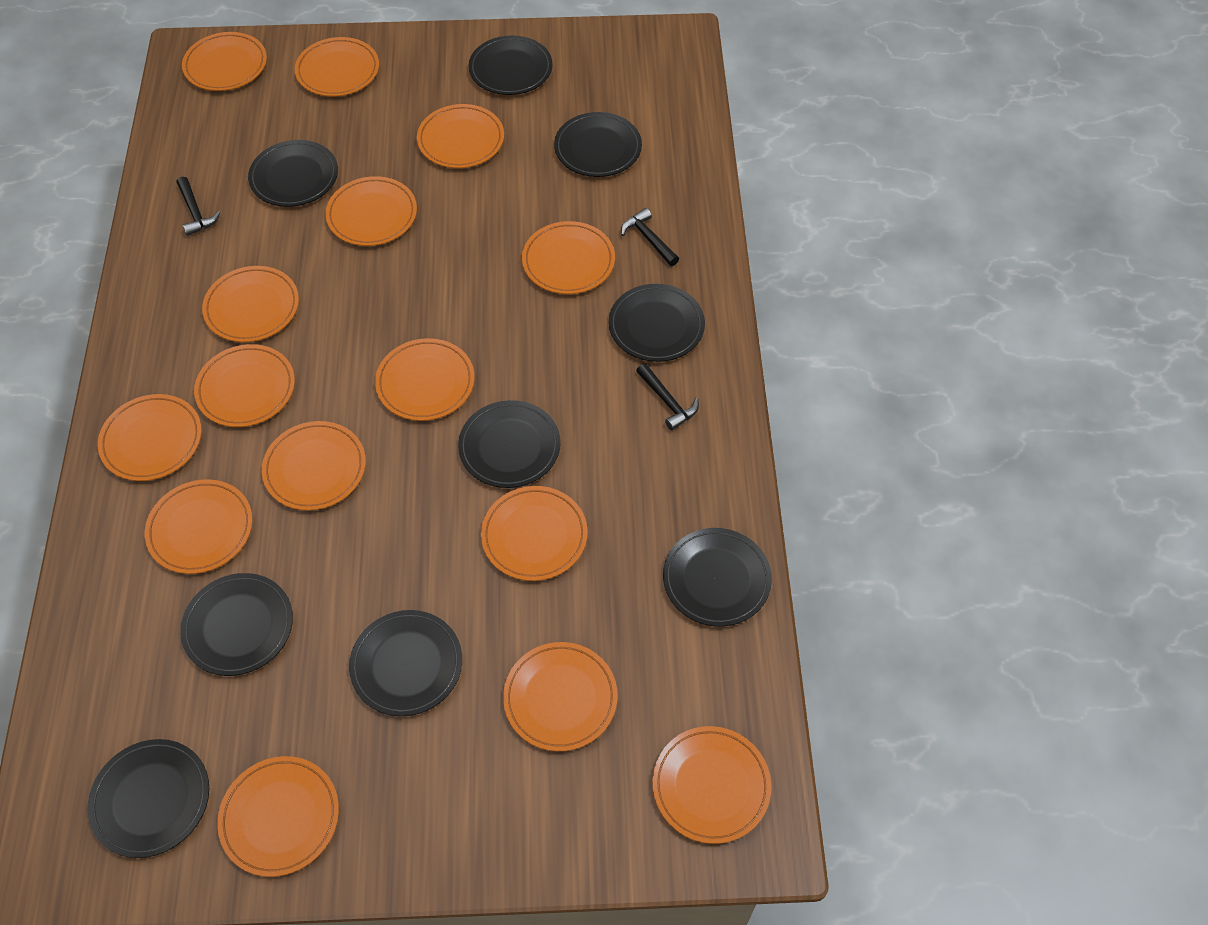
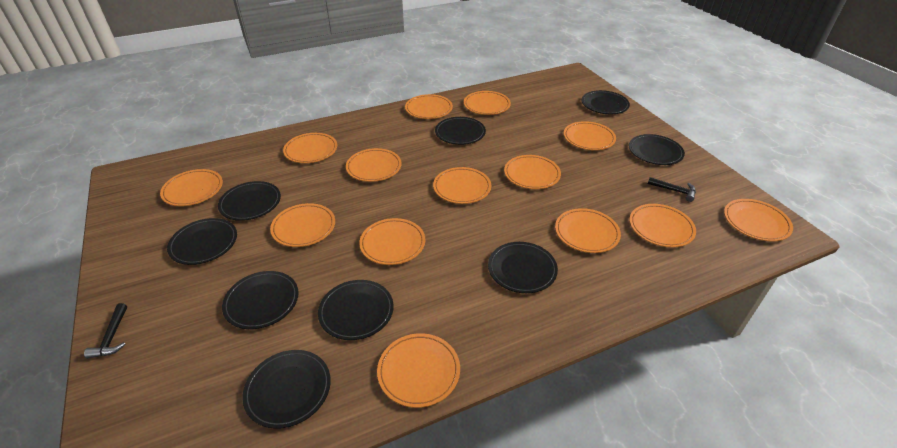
black hammer: [176,177,220,236] [621,208,679,266] [636,363,699,431] = 3 -> [84,303,127,359] [648,177,696,202] = 2
orange plate: [98,394,202,481] [145,479,253,574] [182,32,267,91] [194,344,295,427] [202,266,299,342] [217,756,339,877] [262,421,366,510] [295,37,379,97] [325,176,417,246] [375,338,475,421] [417,104,504,168] [481,486,588,581] [503,642,618,751] [522,221,615,294] [652,726,771,844] = 15 -> [160,169,223,206] [270,203,335,247] [283,133,337,163] [346,148,402,182] [359,218,425,265] [377,333,460,408] [405,94,453,119] [433,167,491,204] [464,91,511,115] [504,155,561,189] [555,208,621,253] [564,121,616,150] [630,204,696,247] [724,199,793,241] = 14

